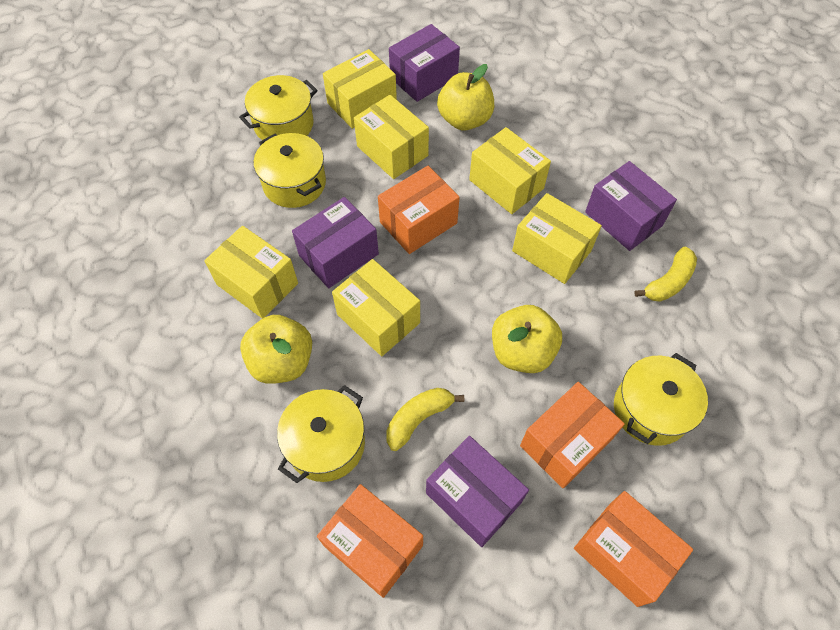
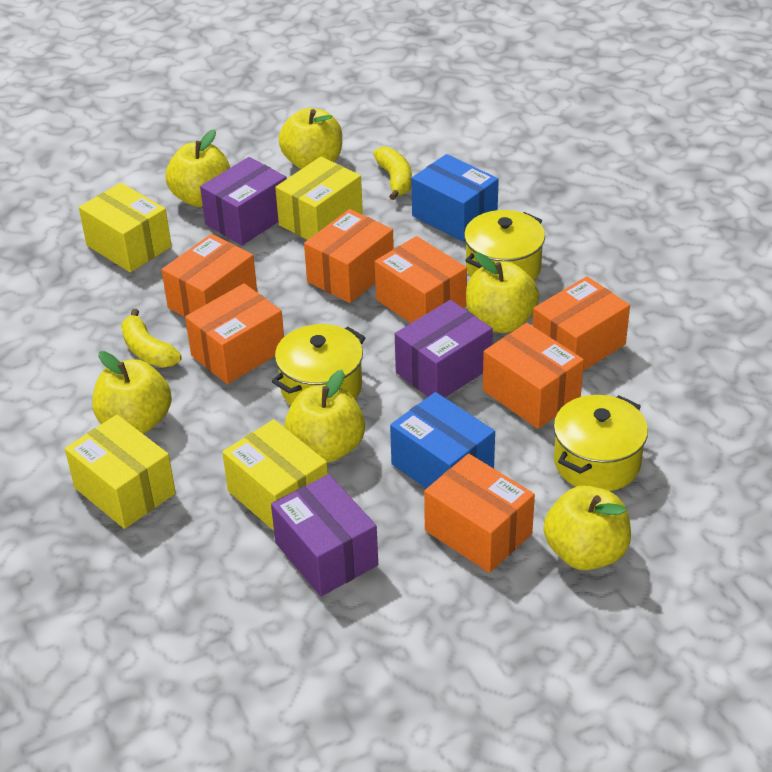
blue box: none = 0 -> [390,392,495,489] [411,154,499,242] = 2
orange box: [317,484,423,598] [378,166,460,254] [520,382,625,488] [574,491,693,607] = 4 -> [162,234,257,317] [185,283,284,384] [304,209,394,303] [375,236,467,323] [424,454,535,573] [483,323,584,429] [532,276,630,371] = 7
purple box: [292,197,379,288] [389,24,460,102] [426,436,529,547] [585,161,677,251] = 4 -> [200,157,287,245] [271,474,378,596] [395,300,493,398] = 3
yellow apple: [240,315,312,384] [437,64,494,131] [492,305,562,373] = 3 -> [92,351,172,434] [166,129,230,207] [279,108,342,169] [284,370,365,463] [466,253,539,333] [544,485,631,570] = 6
yellow box: [204,226,298,319] [323,49,397,129] [332,259,420,356] [354,95,429,179] [469,127,551,214] [512,193,602,284] = 6 -> [65,415,176,529] [79,183,172,272] [222,419,328,531] [275,157,363,240] = 4
yellow pot: [239,75,317,140] [254,133,326,208] [277,385,365,483] [614,353,708,446] = 4 -> [272,324,366,405] [464,210,545,280] [553,395,648,491] = 3

